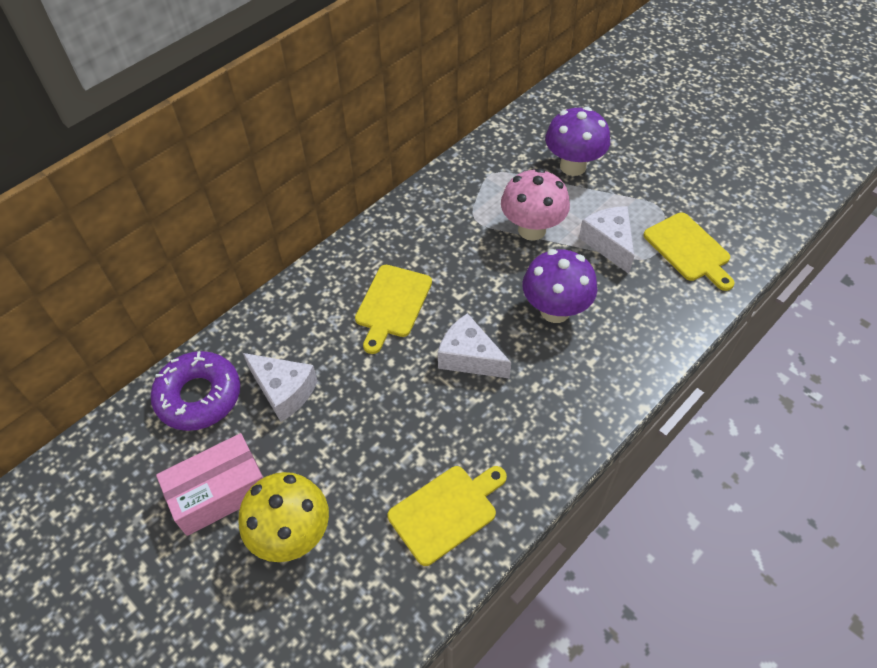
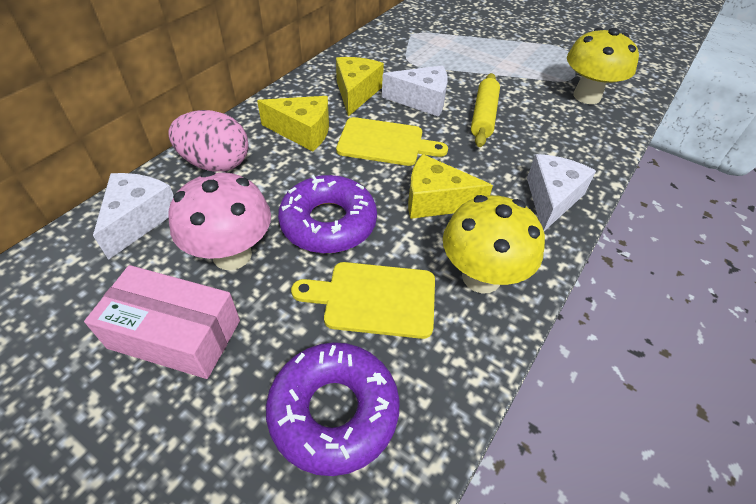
pink egg: none = 0 -> [168,110,249,172] = 1
purple donut: [151,351,240,431] = 1 -> [266,342,400,476] [278,175,377,253] = 2
purple mushroom: [522,249,597,323] [545,107,610,176] = 2 -> none = 0
yellow cheese: none = 0 -> [257,96,329,151] [336,57,384,116] [408,154,493,219] = 3
yellow cutting board: [355,265,432,354] [388,466,507,566] [644,213,735,291] = 3 -> [291,262,435,339] [336,117,448,166] = 2
yellow mushroom: [239,472,329,562] = 1 -> [443,195,545,293] [567,27,639,104] = 2
yellow rolling pin: none = 0 -> [471,73,500,147] = 1

